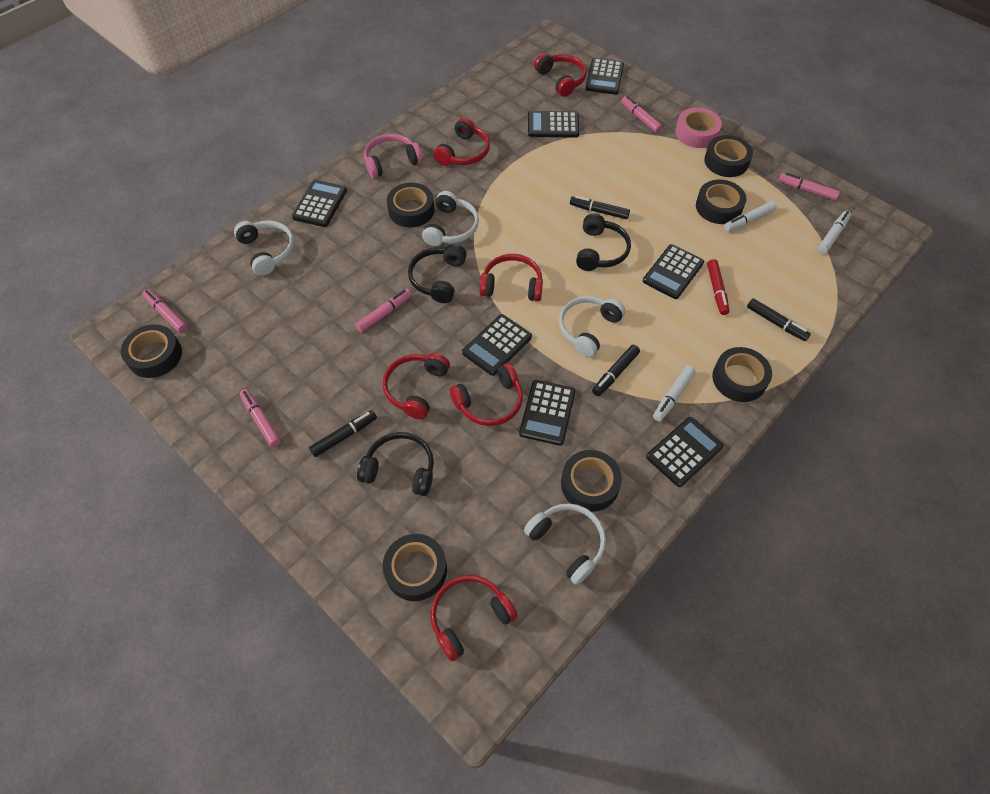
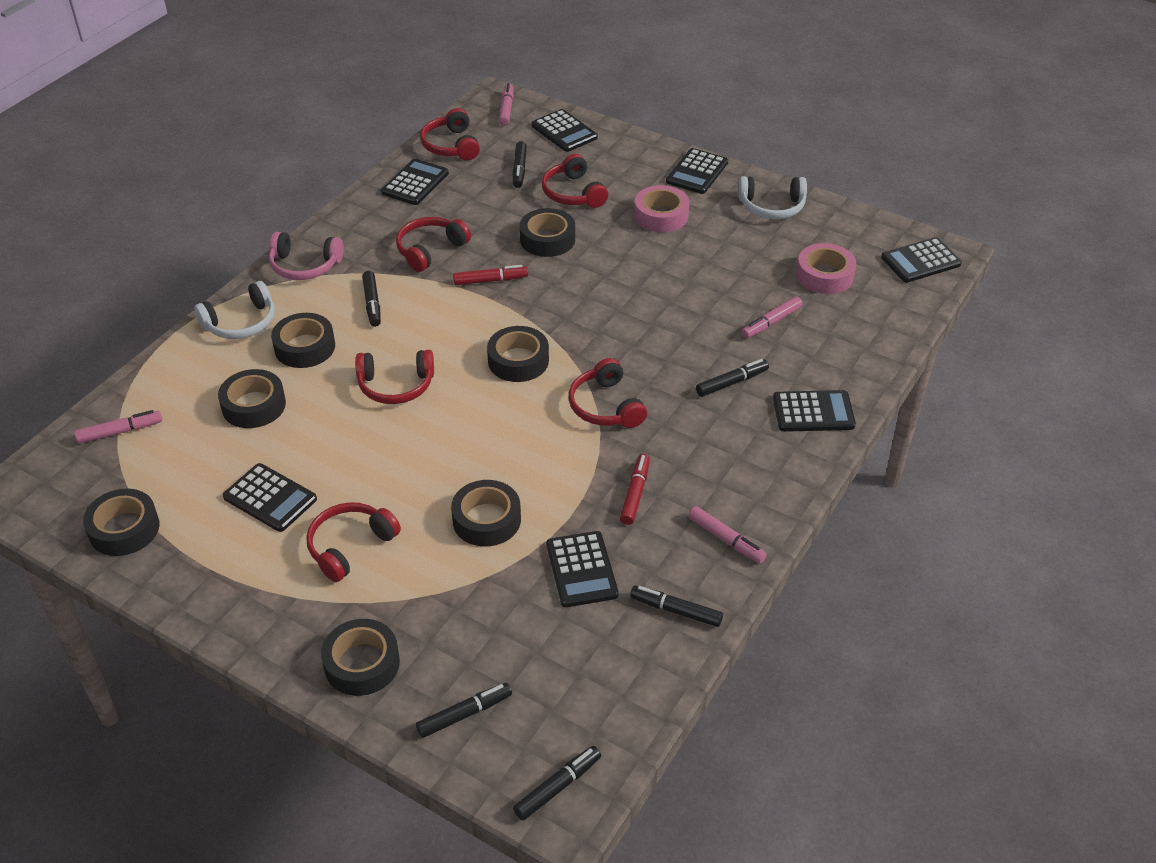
black headphones: [357,432,434,496] [408,244,467,303] [576,214,631,271] = 3 -> none = 0
black marker: [309,410,377,457] [570,196,630,219] [592,345,640,396] [747,298,811,341] = 4 -> [362,271,381,327] [416,683,512,738] [513,141,527,188] [513,746,601,821] [630,586,723,627] [696,359,769,397] = 6
pink marker: [142,289,188,333] [240,389,281,447] [355,289,412,333] [621,96,662,133] [779,173,840,200] = 5 -> [74,410,162,443] [499,83,514,126] [688,506,767,563] [741,296,802,338] = 4
pink tape: [675,108,722,148] = 1 -> [634,185,689,232] [796,243,856,294] = 2
red marker: [707,259,729,315] = 1 -> [453,265,528,285] [620,454,650,525] = 2
white headphones: [234,220,294,275] [422,191,479,246] [524,503,606,585] [559,296,625,357] = 4 -> [194,281,275,339] [738,176,807,219] = 2
white marker: [653,365,695,422] [724,201,776,232] [818,211,851,254] = 3 -> none = 0

